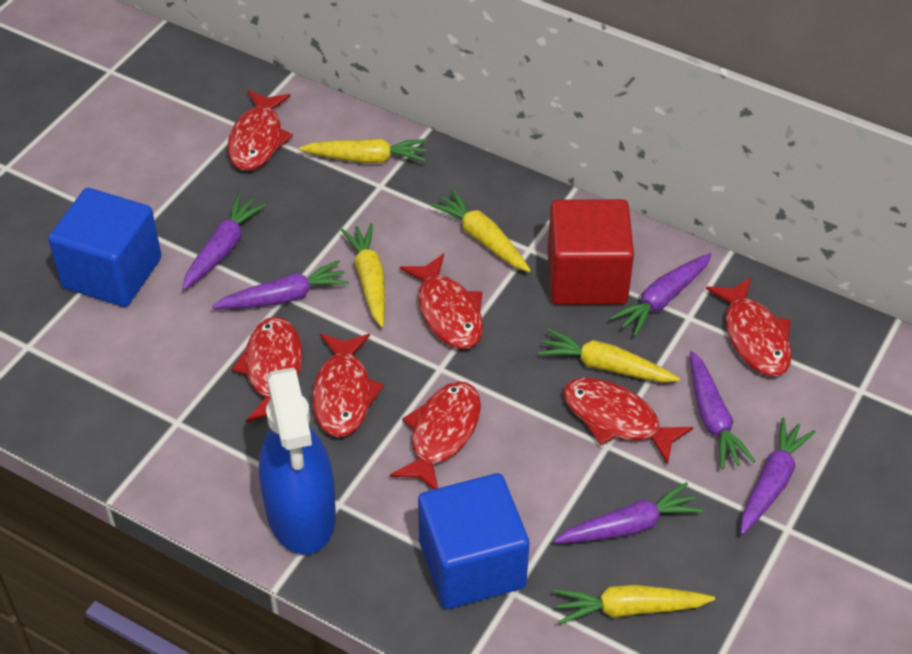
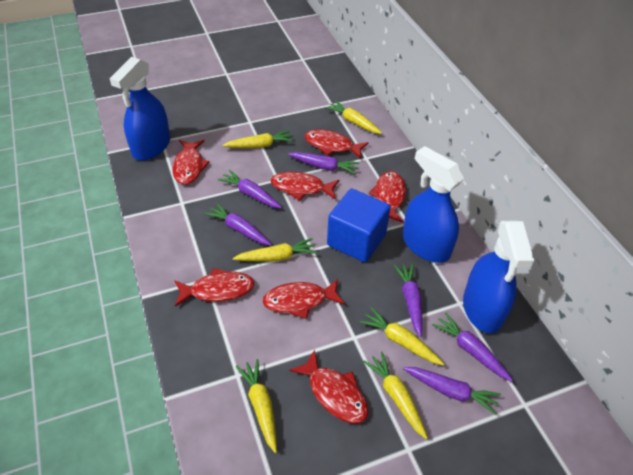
blue cube: [48,188,162,307] [418,473,529,609] = 2 -> [327,189,391,262] = 1
blue spray bottle: [259,367,336,555] = 1 -> [109,57,170,160] [403,146,464,263] [463,221,534,333] = 3
red cube: [547,199,634,305] = 1 -> none = 0
yellow carrot: [299,138,427,163] [341,223,385,327] [430,189,531,272] [539,329,680,383] [554,585,715,624] = 5 -> [222,130,293,148] [233,238,317,261] [236,359,277,453] [325,100,382,134] [360,307,444,366] [363,351,428,439] = 6

